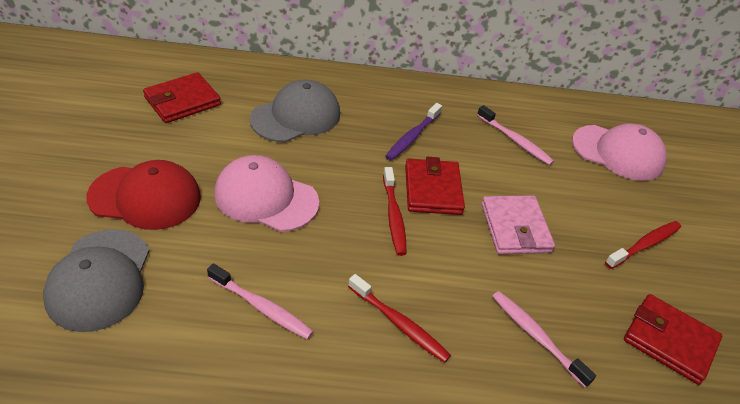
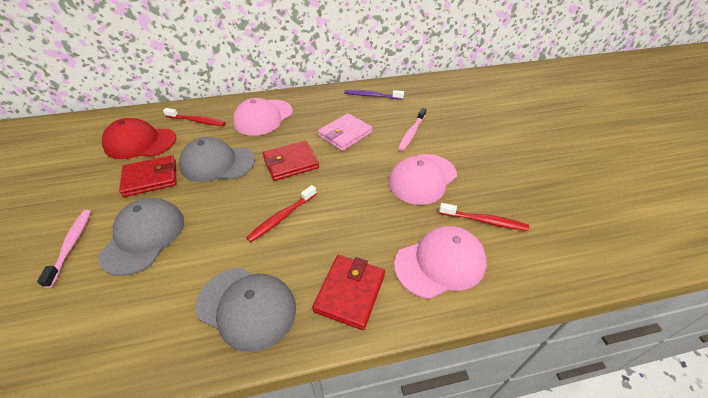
grey cap: [43,229,150,332] [249,80,340,142] = 2 -> [98,198,184,276] [179,137,255,182] [195,267,296,352] = 3
pink cap: [214,155,319,232] [572,123,667,181] = 2 -> [233,98,293,136] [388,154,457,205] [394,226,487,299] = 3
pink toothbrush: [207,263,314,339] [477,105,554,165] [492,291,596,388] = 3 -> [37,210,91,288] [398,108,427,151] = 2

